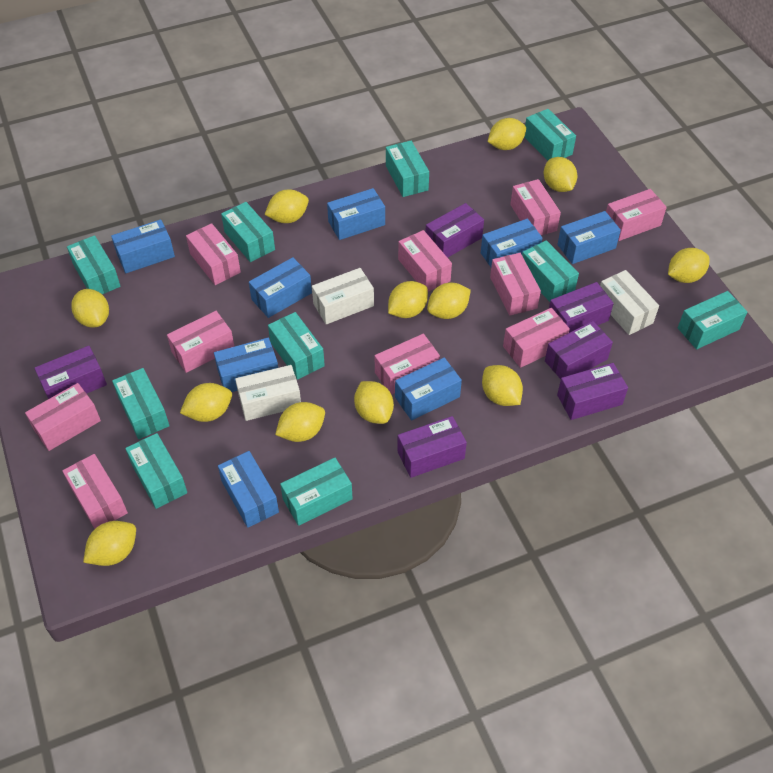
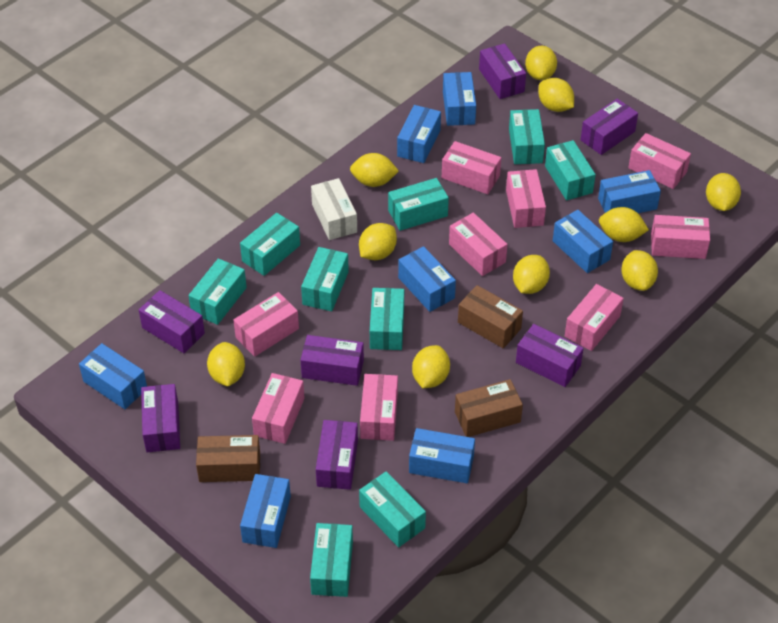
brown box: none = 0 -> [196,435,260,482] [455,379,523,437] [458,285,523,349] = 3
pink box: [25,383,101,451] [62,454,128,529] [167,311,235,373] [186,223,241,285] [375,334,440,395] [398,230,452,292] [490,253,541,316] [503,308,570,368] [510,179,561,235] [606,189,667,241] = 10 -> [233,292,299,357] [252,373,305,444] [360,374,398,441] [442,141,501,194] [449,213,508,276] [506,169,546,228] [565,284,624,351] [628,133,691,189] [651,215,710,259] = 9
purple box: [34,346,107,399] [397,416,467,478] [425,203,484,258] [545,321,613,379] [549,282,614,333] [557,363,628,420] = 6 -> [139,290,205,353] [141,384,180,452] [301,335,364,386] [316,420,358,490] [479,43,526,99] [516,324,584,387] [581,99,638,155] = 7
turquoise box: [67,235,121,294] [112,368,169,439] [125,433,187,509] [221,202,275,262] [268,312,325,380] [280,457,353,526] [386,141,429,197] [522,240,579,302] [524,109,576,161] [678,291,747,349] = 10 -> [188,258,247,325] [240,213,300,276] [301,247,349,311] [310,523,353,597] [359,471,426,547] [370,288,404,350] [388,178,449,231] [509,109,545,164] [545,140,596,200] = 9
white box: [235,365,301,421] [312,268,374,324] [600,270,659,335] = 3 -> [311,178,357,240] = 1
yellow lemon: [71,289,109,328] [83,521,136,566] [180,383,232,422] [264,190,309,223] [275,402,325,442] [354,381,394,424] [388,281,428,318] [427,283,471,319] [482,365,523,406] [487,118,526,150] [544,157,577,192] [668,248,710,283] = 12 -> [207,342,245,386] [350,153,399,187] [359,223,397,260] [412,345,450,388] [513,255,550,294] [525,46,557,80] [538,78,574,112] [599,207,649,242] [621,250,658,291] [706,173,741,211] = 10

